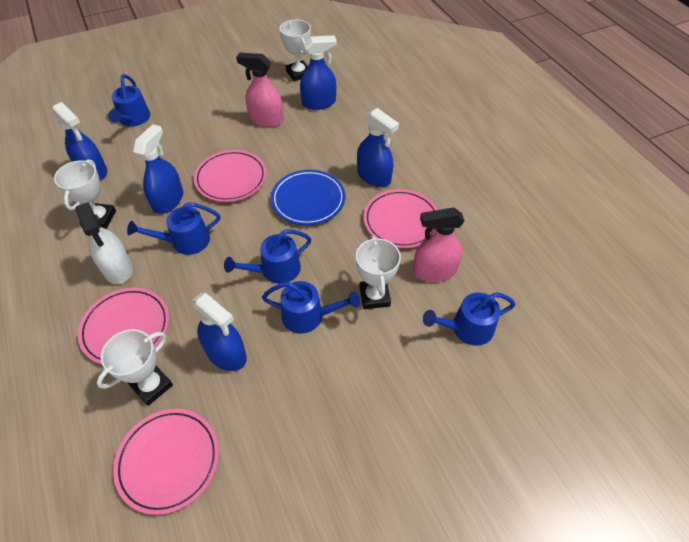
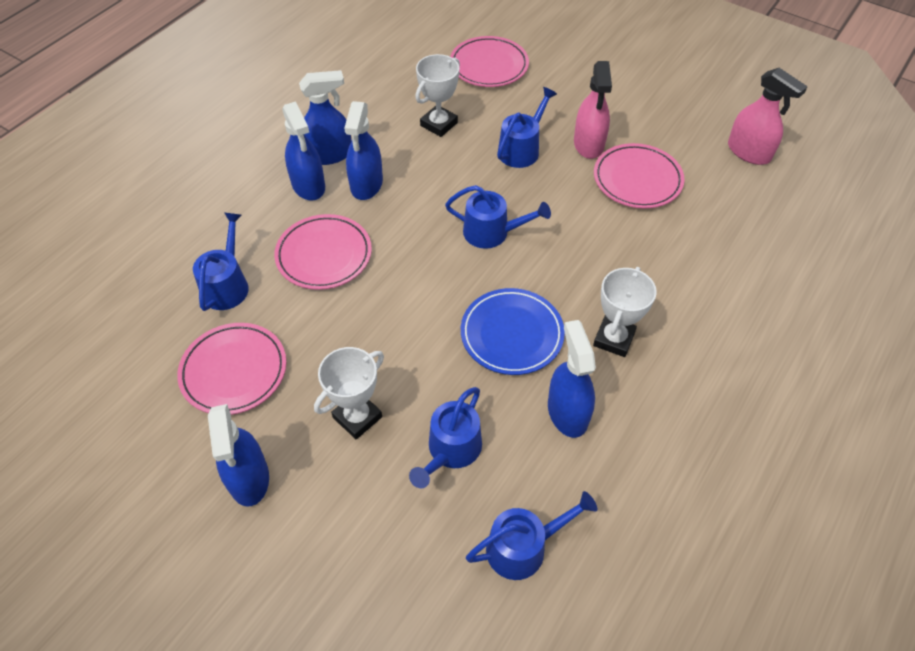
white spray bottle: [75,202,133,284] = 1 -> none = 0
white trophy: [54,159,116,229] [97,329,173,406] [280,19,311,81] [356,236,401,309] = 4 -> [314,347,384,439] [415,54,460,137] [593,267,657,357] = 3

